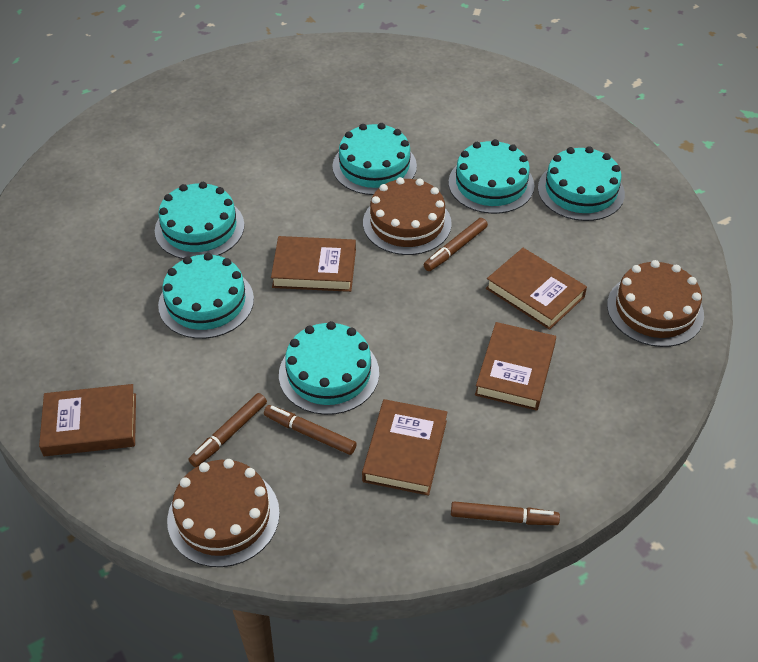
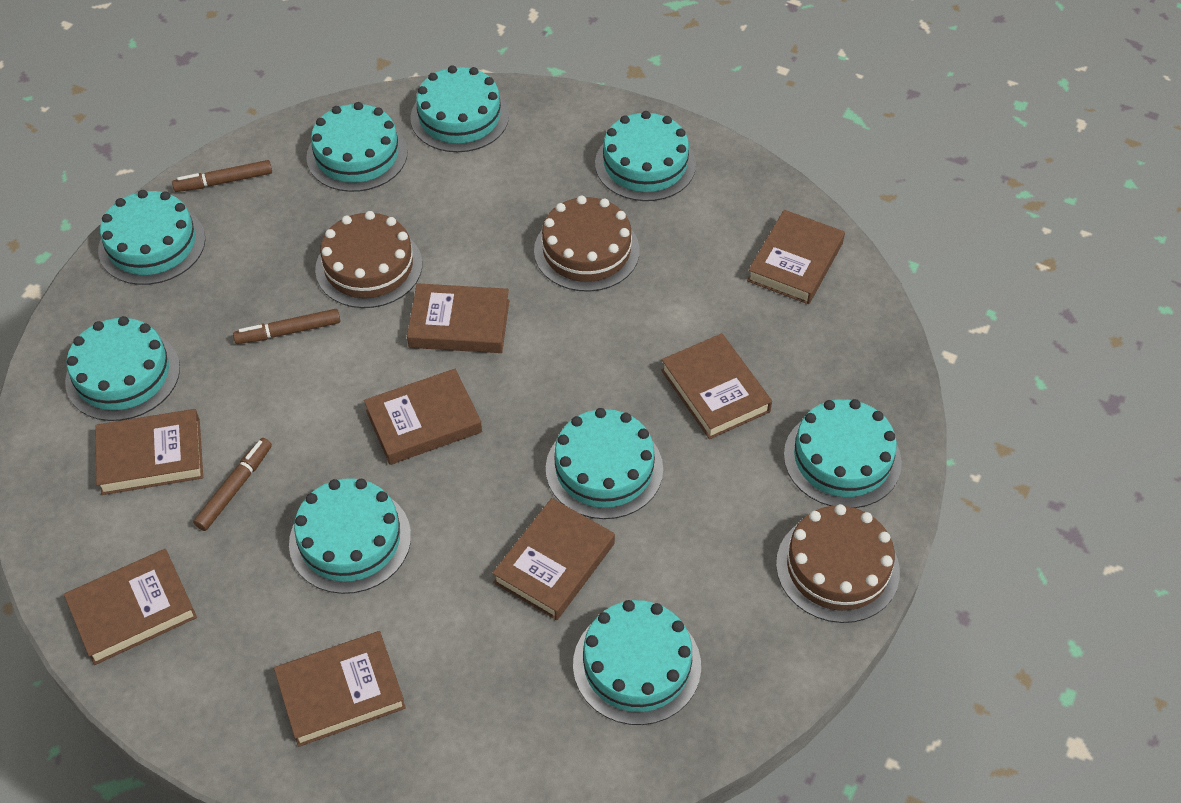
brown book: [39,384,136,456] [271,236,356,292] [362,399,447,496] [475,322,556,411] [486,248,587,330] = 5 -> [64,549,197,665] [95,409,203,495] [274,631,406,747] [364,369,482,465] [407,283,510,353] [492,498,615,620] [661,333,772,439] [747,210,845,304] = 8
brown marker: [189,393,267,467] [264,405,357,455] [424,218,488,271] [451,501,560,525] = 4 -> [172,160,272,192] [193,438,272,531] [233,309,340,344] = 3
turquoise cake: [155,182,244,259] [158,253,254,339] [279,321,379,415] [332,123,417,195] [448,139,534,214] [538,146,625,221] = 6 -> [65,316,180,421] [98,190,205,285] [289,478,411,594] [306,102,407,192] [410,65,509,152] [546,408,663,519] [573,600,701,725] [595,111,696,201] [784,399,902,508] = 9

